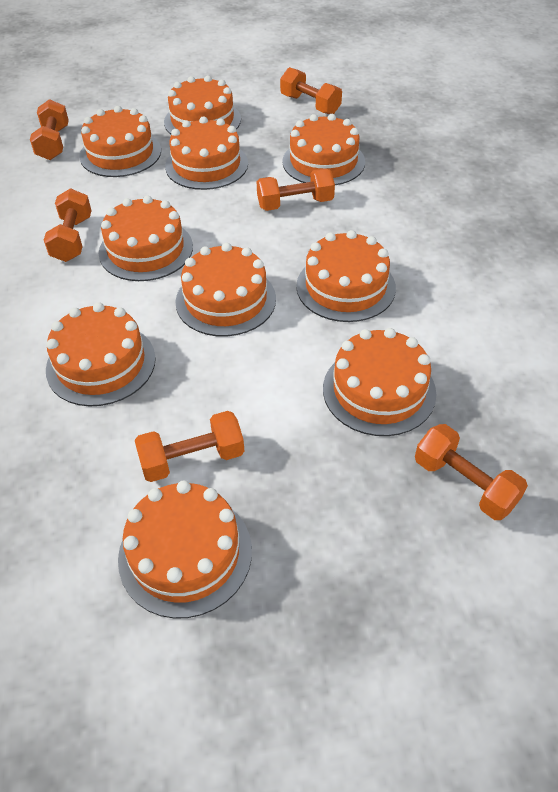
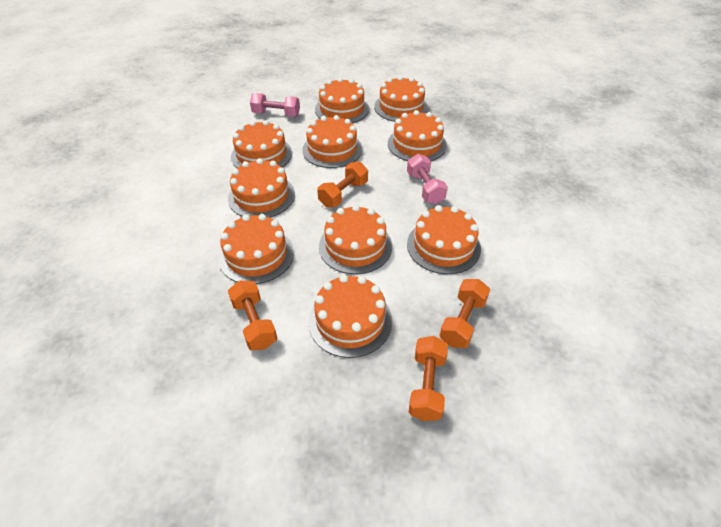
orange dumbbell: [30,99,69,160] [44,188,92,262] [135,411,244,482] [256,169,335,211] [280,67,342,114] [415,424,528,520] = 6 -> [228,280,277,350] [317,162,368,207] [409,336,448,421] [440,279,490,348] = 4
pink dumbbell: none = 0 -> [250,93,300,117] [407,154,448,204] = 2

